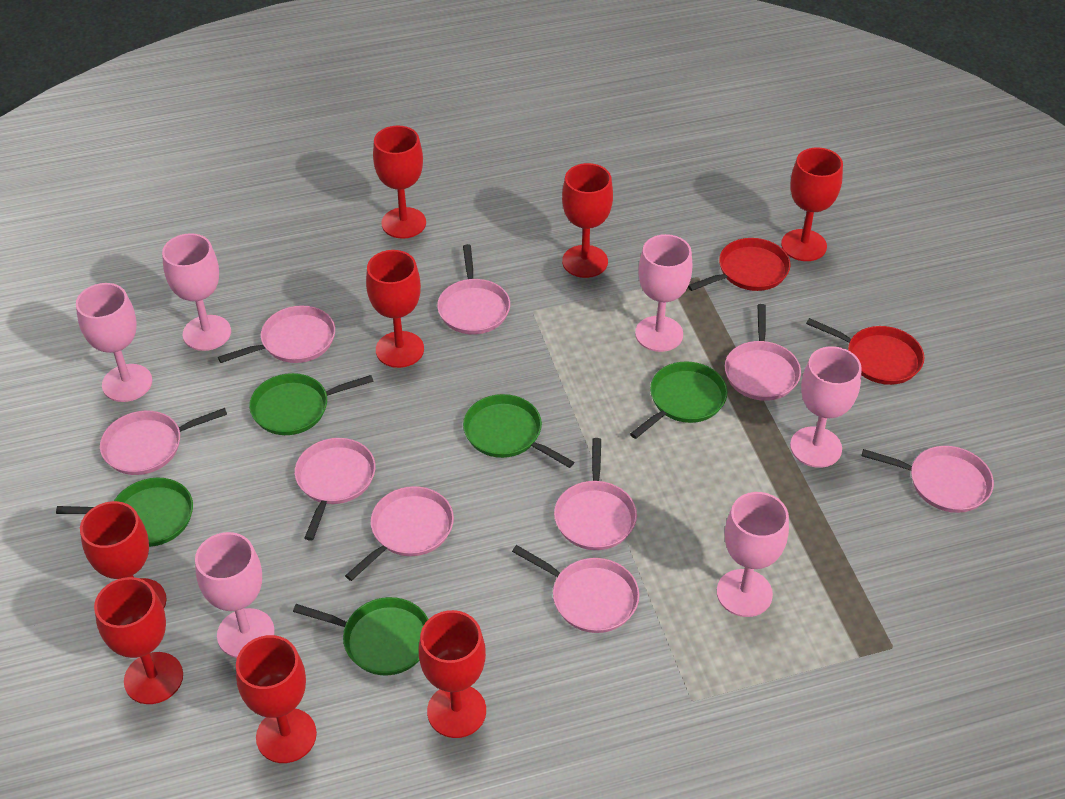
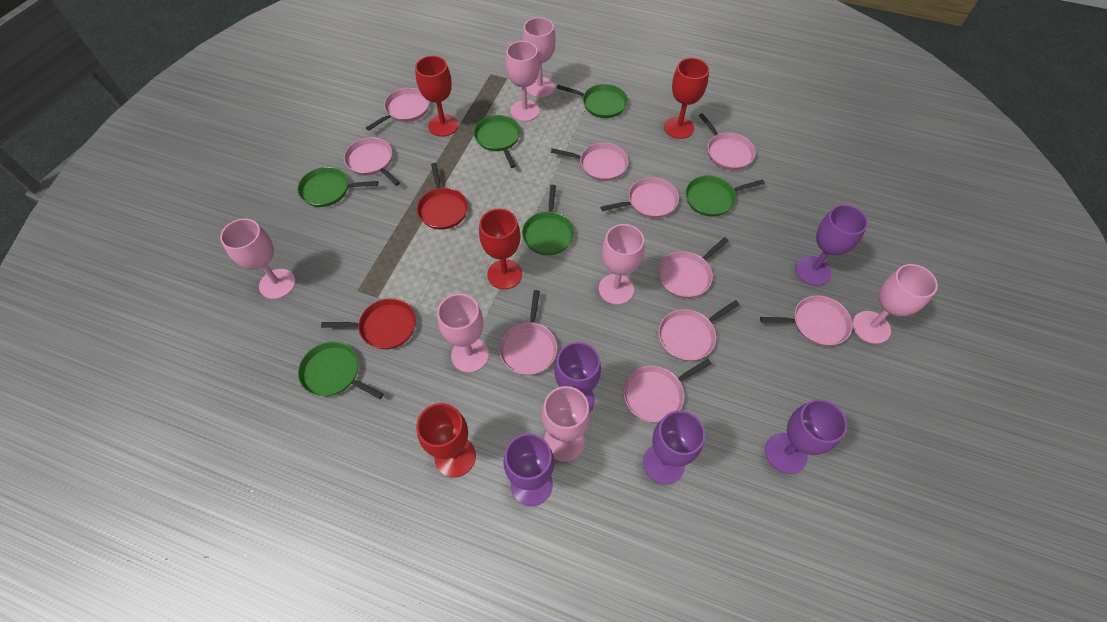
green pan: [56,478,193,547] [249,373,373,435] [293,597,428,675] [463,394,574,468] [630,362,727,439] = 5 -> [297,167,378,207] [298,342,384,399] [474,115,521,168] [522,185,574,255] [557,84,628,118] [686,176,765,216] = 6
pink goblet: [76,283,152,402] [162,233,231,351] [195,532,275,658] [635,234,693,352] [717,492,789,617] [790,346,862,468] = 6 -> [220,218,296,299] [437,294,489,373] [506,41,540,122] [523,17,556,98] [542,386,590,462] [599,224,644,305] [852,264,938,344] = 7
pink pan: [100,408,227,475] [218,306,335,363] [295,438,376,541] [345,486,454,581] [437,244,510,335] [512,545,639,633] [554,438,637,550] [725,304,801,401] [862,446,994,513] = 9 -> [344,137,400,186] [366,88,430,131] [499,290,557,375] [551,143,629,181] [601,177,679,218] [624,359,712,423] [658,237,728,298] [659,300,739,361] [699,113,756,170] [760,295,853,346] = 10
purple goblet: none = 0 -> [504,433,554,506] [554,342,601,412] [643,410,705,485] [765,399,847,474] [796,205,868,286] = 5
red goblet: [80,501,167,608] [94,577,183,704] [236,635,317,763] [366,250,424,368] [373,126,426,239] [419,610,486,738] [562,163,613,278] [781,147,843,261] = 8 -> [415,56,458,137] [416,403,476,478] [479,208,522,289] [664,58,709,139] = 4

